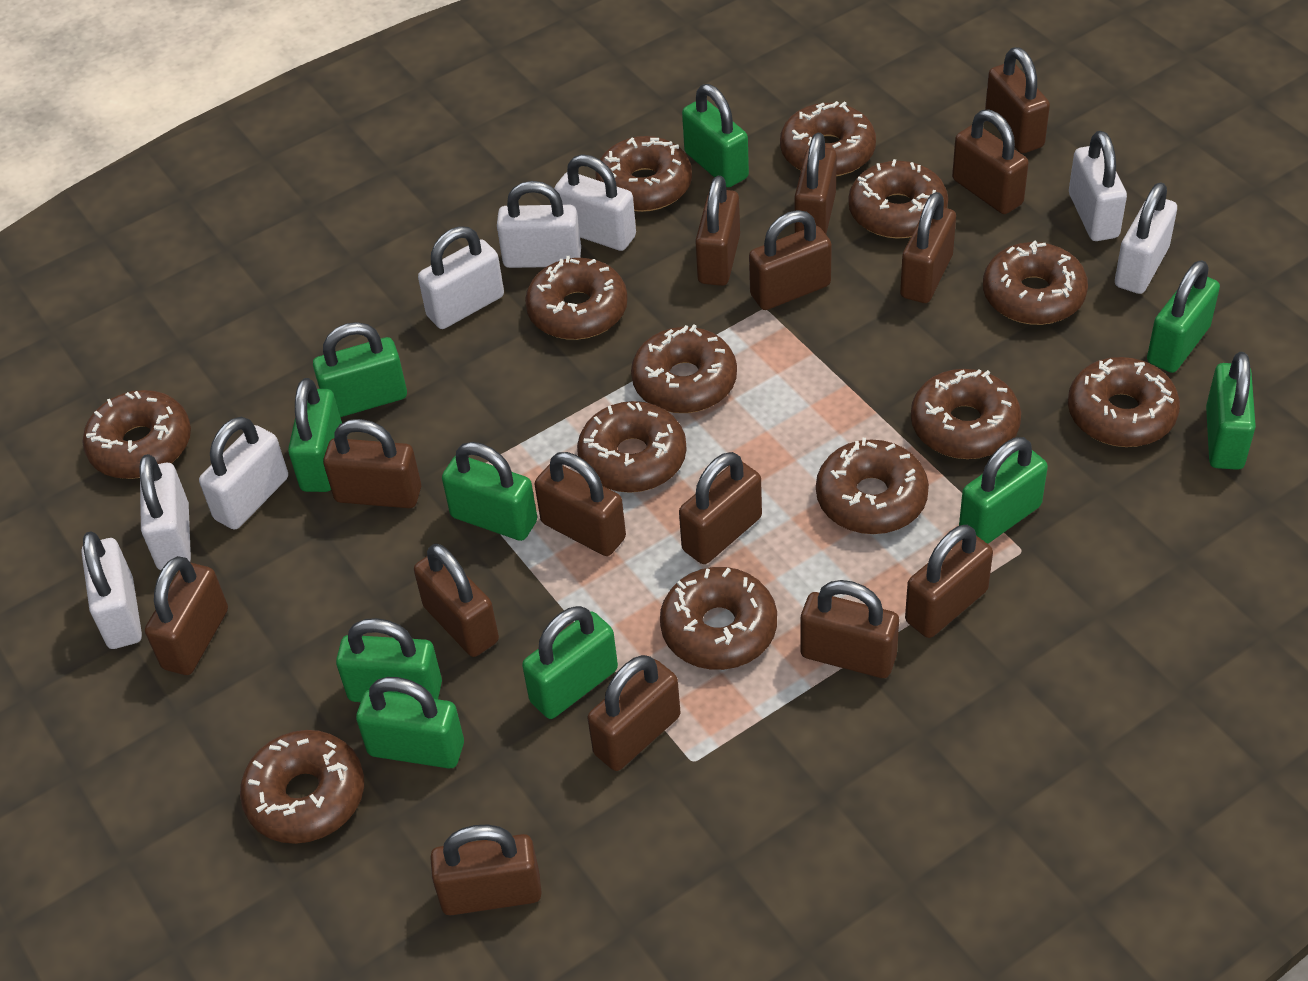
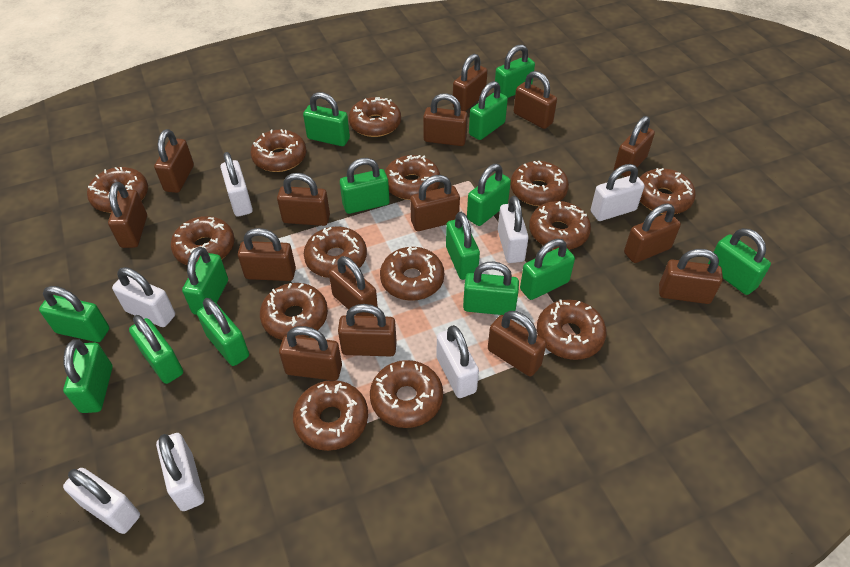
brown donut: [82,390,191,479] [240,730,364,844] [525,256,628,340] [577,401,687,493] [596,136,692,212] [631,325,737,413] [660,567,777,670] [780,101,876,176] [816,438,929,534] [848,159,948,239] [911,369,1021,459] [983,241,1088,325] [1068,357,1180,447] = 13 -> [87,167,148,213] [171,216,235,265] [251,129,306,172] [260,283,328,340] [293,380,368,451] [304,227,367,278] [349,97,401,137] [370,360,443,428] [380,246,444,301] [385,155,440,200] [510,161,569,206] [529,201,591,250] [537,299,606,360] [640,168,696,214] = 14
green padlock: [288,378,342,492] [313,322,407,417] [336,618,442,702] [356,677,464,769] [442,442,537,541] [522,606,618,719] [682,84,749,187] [959,437,1048,544] [1147,260,1220,373] [1206,352,1256,470] = 10 -> [39,286,109,342] [63,339,113,413] [129,315,183,384] [182,247,228,315] [197,298,249,366] [303,92,350,146] [340,158,390,214] [446,212,480,280] [463,262,519,315] [467,164,511,226] [469,81,508,140] [495,44,535,98] [520,239,575,300] [708,228,771,295] = 14
white padlock: [82,531,142,649] [139,454,191,570] [199,417,288,530] [418,226,504,329] [497,181,581,268] [554,155,636,251] [1069,131,1127,241] [1115,182,1177,294] = 8 -> [63,468,140,534] [112,267,175,327] [156,433,204,511] [220,152,253,217] [436,325,479,398] [498,196,529,263] [591,164,644,221] = 7

